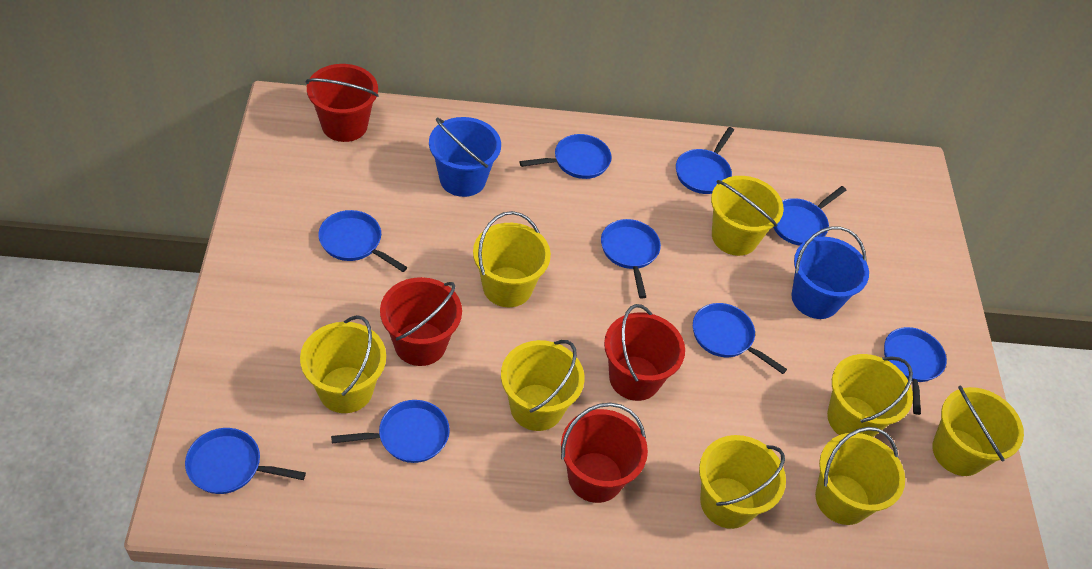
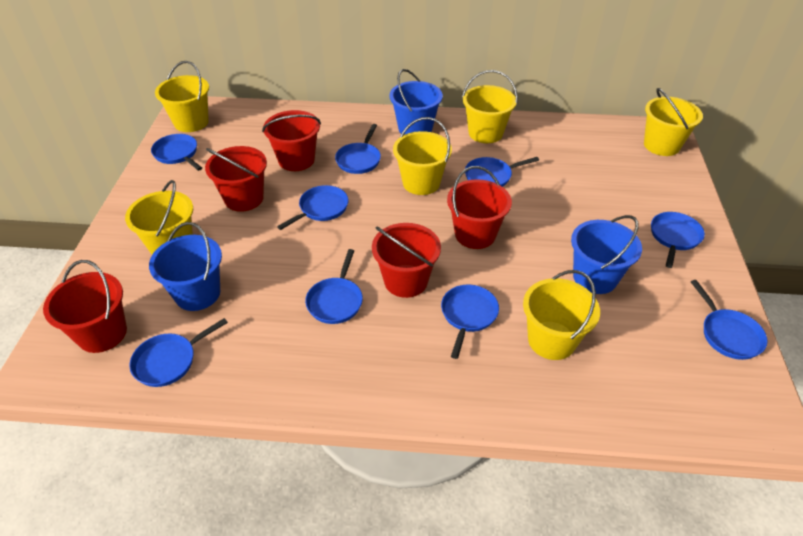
blue bucket: [429,117,501,197] [791,226,869,319] = 2 -> [149,222,222,311] [389,69,443,135] [571,215,642,294] = 3
red bucket: [306,64,379,142] [380,277,462,366] [561,403,648,503] [604,304,685,401] = 4 -> [43,260,127,353] [205,146,267,212] [262,110,321,171] [372,223,441,298] [447,166,512,249] = 5
yellow bucket: [300,315,386,413] [473,211,551,307] [501,340,585,431] [699,435,786,529] [711,176,784,256] [815,427,905,525] [827,354,913,437] [932,386,1024,476] = 8 -> [125,180,193,254] [155,61,209,132] [393,117,452,195] [462,70,518,143] [523,270,600,360] [644,88,703,156] = 6

